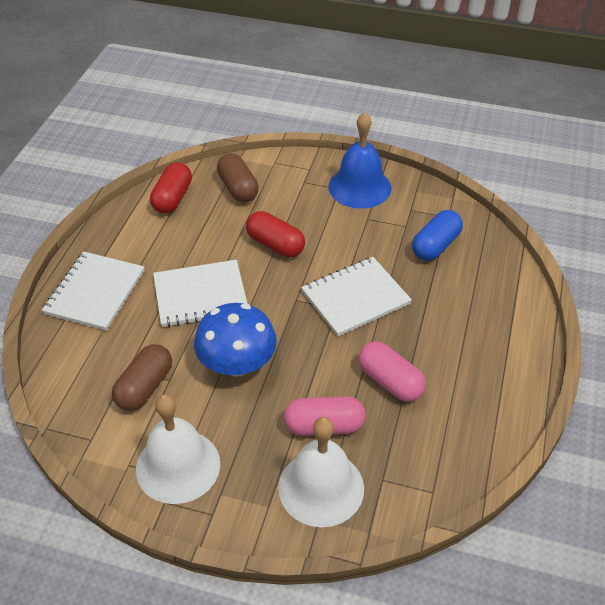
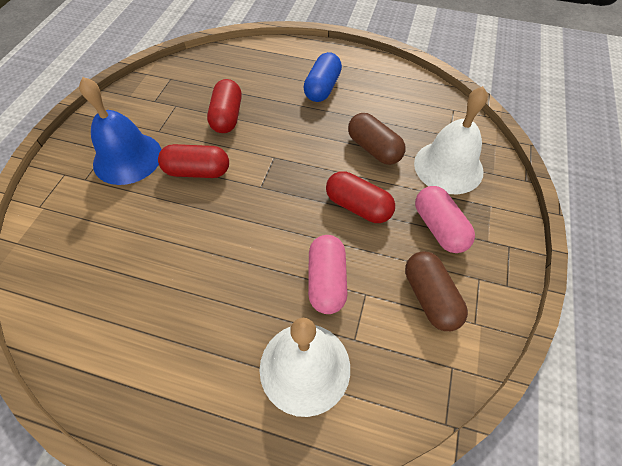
blue mushroom: [194,303,277,376] = 1 -> none = 0
red capsule: [150,162,192,214] [246,211,305,258] = 2 -> [158,144,229,178] [207,79,242,133] [326,171,395,223] = 3
white notebook: [42,252,144,331] [153,260,248,327] [301,257,412,337] = 3 -> none = 0

